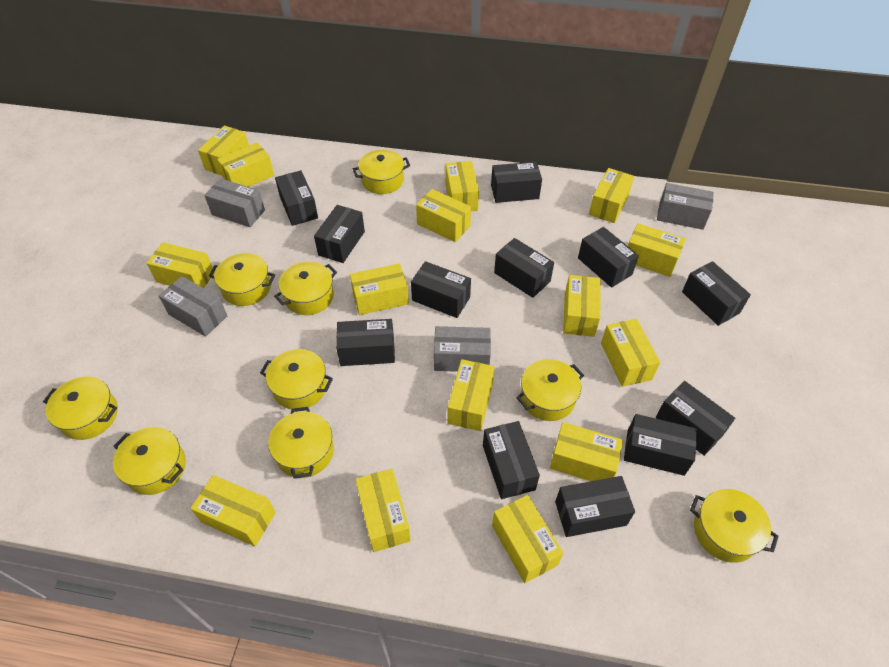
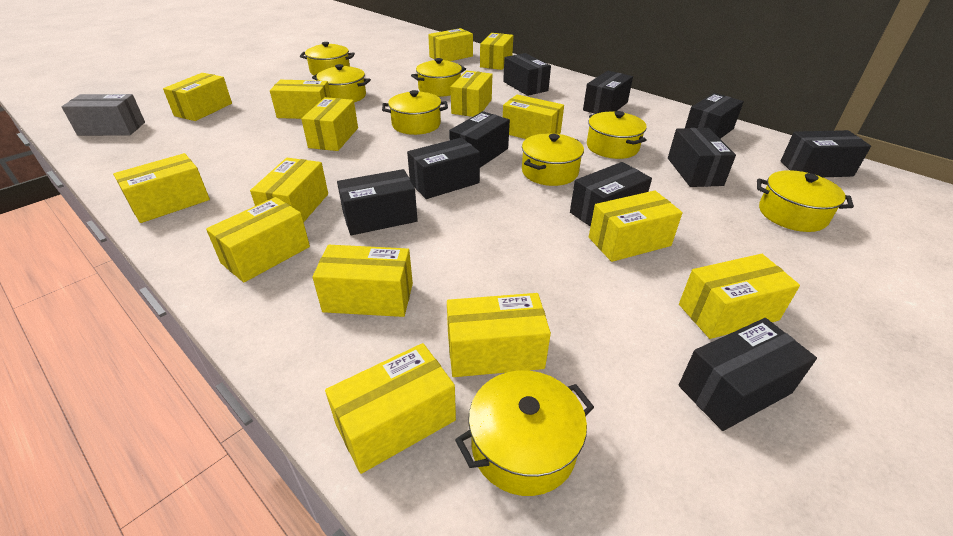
black box: [275,170,318,226] [314,205,365,263] [336,319,395,366] [411,261,471,318] [483,421,540,499] [491,162,542,203] [494,238,554,298] [555,476,635,537] [578,227,639,288] [624,414,697,476] [656,381,735,456] [682,261,751,326] = 12 -> [337,169,418,235] [407,137,480,199] [449,111,510,168] [503,53,551,96] [570,162,652,227] [583,71,633,114] [668,128,736,187] [679,318,817,431] [685,93,744,139] [780,130,871,177] = 10
grey box: [159,276,227,337] [204,178,265,227] [434,326,491,372] [657,183,714,230] = 4 -> [61,94,145,136] = 1
yellow pot: [43,377,118,440] [113,427,186,495] [209,253,275,306] [260,349,333,409] [268,407,334,479] [274,262,337,315] [353,150,410,194] [517,359,584,421] [690,489,779,563] = 9 -> [300,42,355,75] [312,64,371,102] [382,90,448,135] [411,58,466,97] [455,370,594,496] [522,133,584,186] [587,111,647,159] [757,170,854,232] = 8

